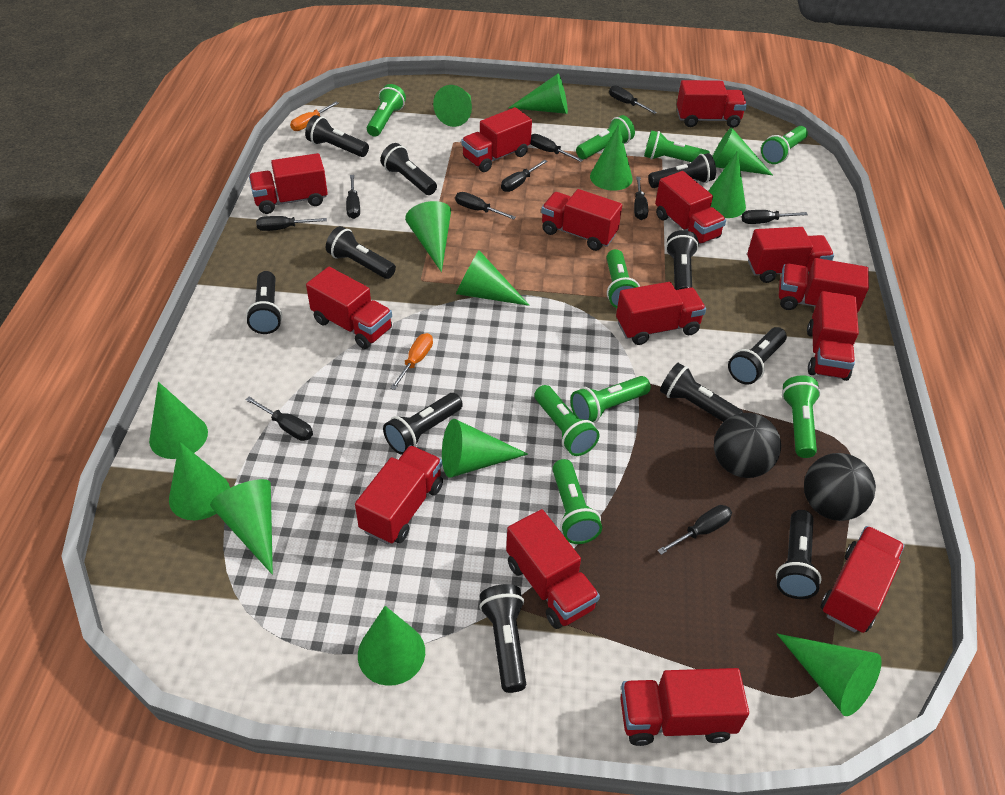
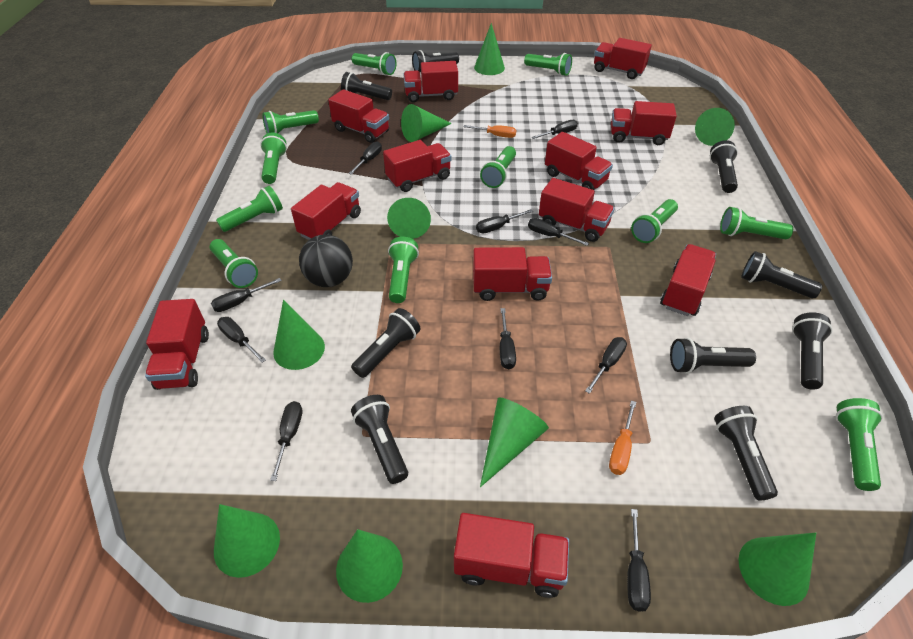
black ball: [714,413,781,478] [804,453,876,521] = 2 -> [299,234,353,287] = 1
black flashlight: [246,271,282,334] [305,115,369,157] [326,226,396,279] [380,143,437,195] [383,393,463,455] [479,584,526,693] [648,153,716,188] [660,363,743,422] [666,230,698,290] [728,327,787,385] [776,510,822,599] = 11 -> [341,72,392,100] [351,308,421,378] [351,395,408,484] [412,50,459,72] [670,338,756,374] [710,140,738,193] [714,406,778,501] [741,251,822,298] [792,312,833,390] = 9
green cone: [149,382,208,459] [169,442,230,520] [210,479,273,575] [358,606,425,686] [405,201,451,272] [433,85,472,127] [442,419,528,478] [456,250,530,306] [509,73,568,114] [590,124,633,191] [708,151,746,218] [712,127,773,175] [777,634,882,716] = 13 -> [214,504,280,578] [273,300,325,370] [336,529,403,603] [387,198,431,239] [401,104,452,142] [474,23,505,75] [480,398,549,487] [695,108,735,146] [739,533,816,606] = 9
green flashlight: [367,84,406,137] [534,385,599,456] [552,459,602,544] [570,376,651,423] [576,115,635,159] [606,249,640,308] [644,130,710,162] [761,126,808,164] [782,375,821,458] = 9 -> [210,239,258,288] [216,186,283,232] [260,132,287,184] [262,110,319,133] [352,52,397,75] [388,236,419,303] [480,146,516,188] [524,53,572,76] [631,199,678,243] [720,207,793,239] [836,398,883,491] = 11
red truck: [249,153,328,214] [306,267,392,349] [355,445,443,544] [461,107,532,172] [506,509,600,629] [541,189,622,251] [616,282,706,345] [620,668,749,746] [655,171,726,245] [677,80,747,128] [747,227,834,283] [779,258,869,313] [807,291,859,381] [821,526,905,633] = 14 -> [145,299,209,390] [291,182,361,240] [328,89,389,143] [383,140,451,192] [403,61,458,102] [454,513,569,598] [473,247,552,301] [539,178,615,242] [545,132,613,190] [594,38,652,79] [611,101,677,145] [660,244,716,316] = 12

